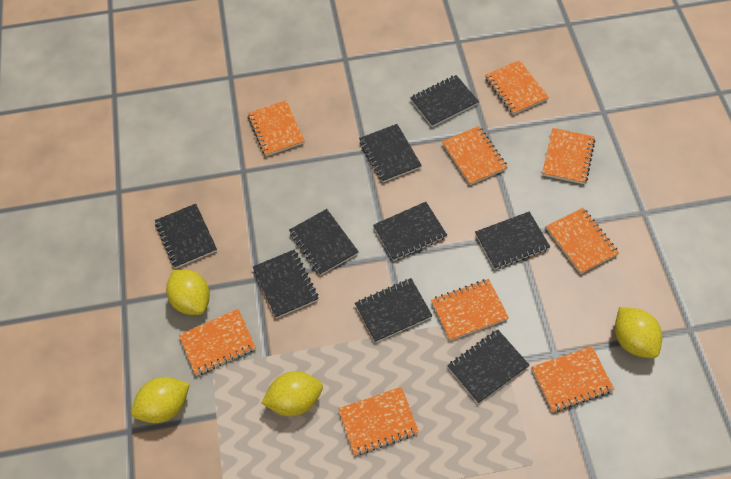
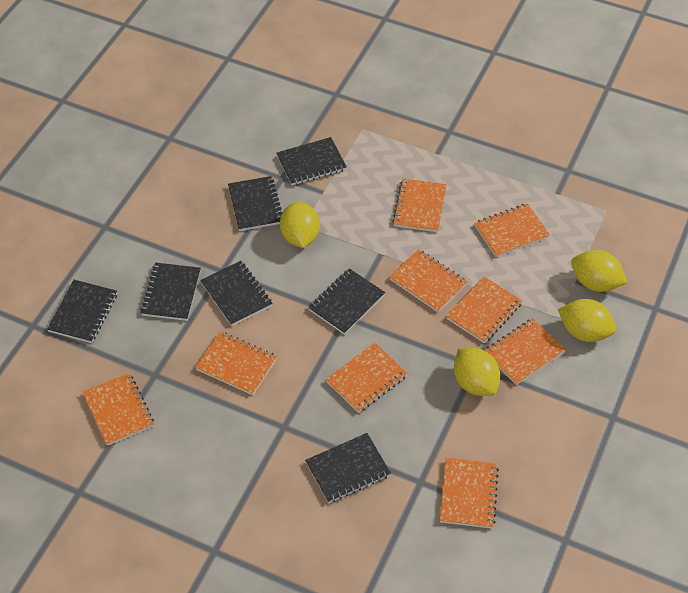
black notebook: [155,204,217,268] [253,250,319,318] [289,209,359,275] [355,278,433,343] [359,124,422,182] [373,202,447,261] [410,75,479,127] [447,330,530,404] [475,212,550,269] = 9 -> [47,280,117,343] [140,263,201,321] [200,261,273,326] [228,176,283,231] [277,137,347,185] [305,433,391,503] [308,268,385,335] = 7

